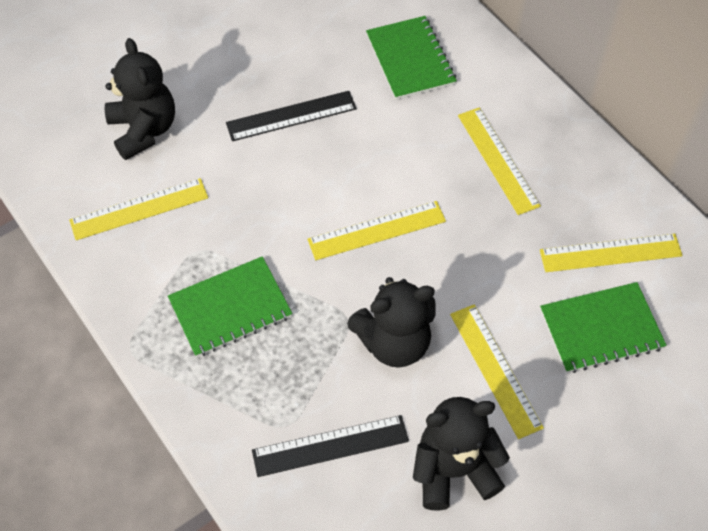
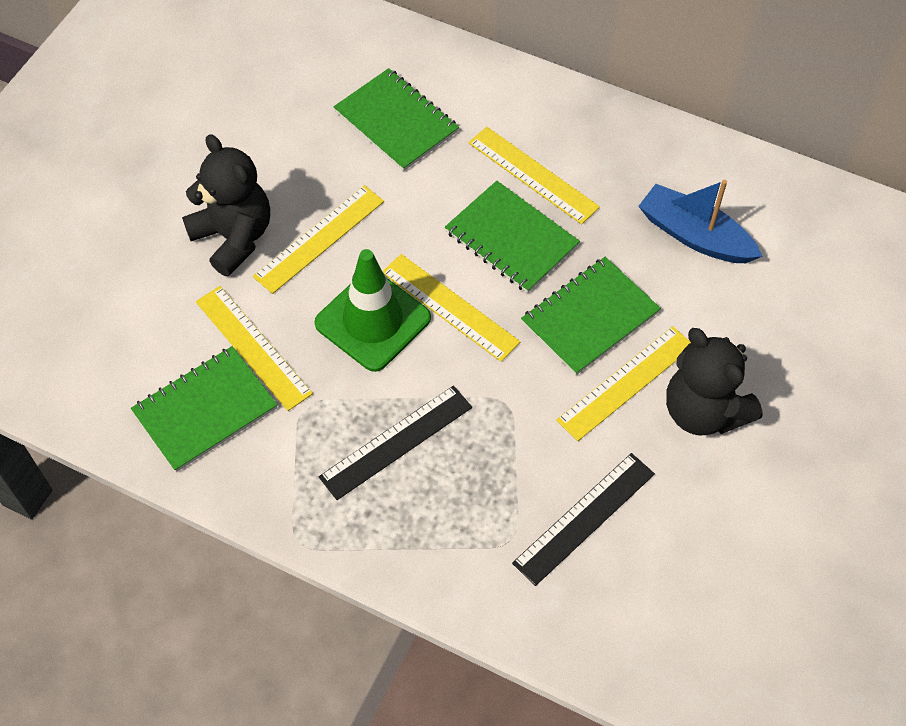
black teddy bear: [105,38,175,160] [347,277,436,368] [413,397,510,511] = 3 -> [182,134,270,276] [666,328,763,436] = 2
blue boat: none = 0 -> [639,180,763,263] = 1
green notebook: [168,256,292,357] [366,16,457,100] [540,282,667,373] = 3 -> [131,346,278,472] [334,68,459,171] [445,181,580,293] [521,257,661,375] = 4
green traffic cone: none = 0 -> [315,249,431,372] = 1

